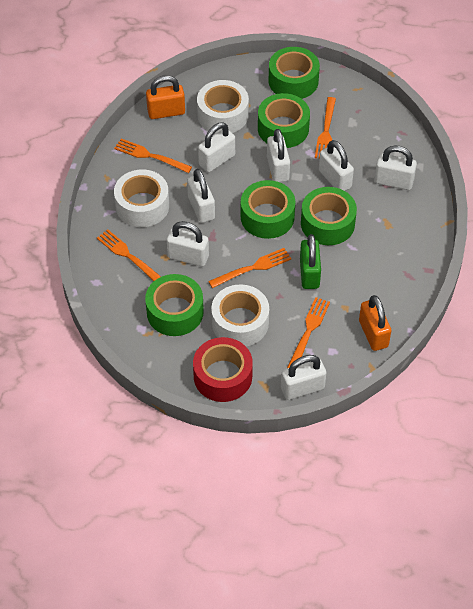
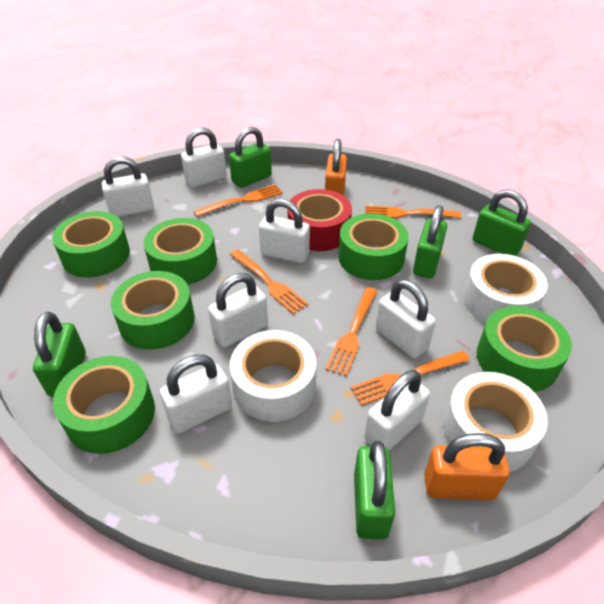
green padlock: [300,234,321,289] = 1 -> [33,312,86,397] [229,127,272,188] [354,441,395,539] [413,205,447,278] [473,189,531,256] = 5
green tape: [145,274,204,336] [241,180,295,239] [258,93,310,148] [269,47,320,99] [301,187,357,245] = 5 -> [52,211,130,277] [53,356,155,454] [111,271,195,350] [144,218,217,285] [338,213,408,280] [476,306,572,392] = 6

